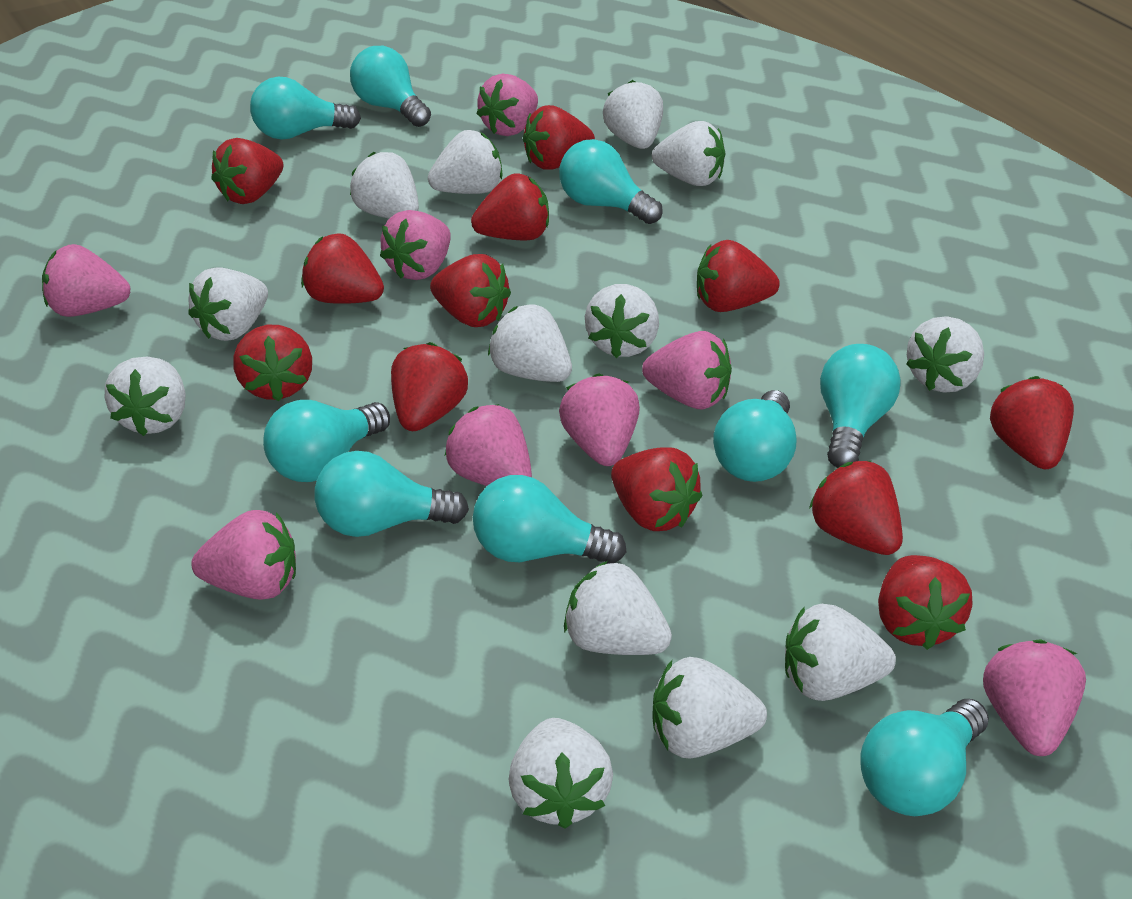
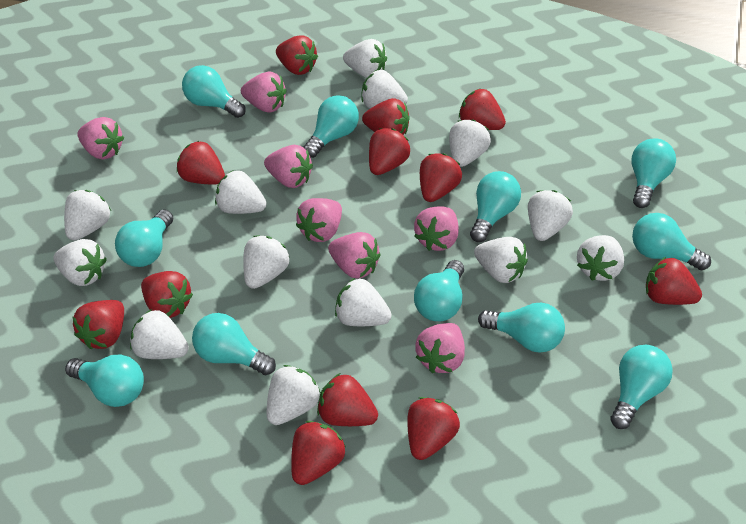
pink strawberry: [42,244,130,317] [191,510,296,600] [380,210,451,280] [445,404,532,486] [477,73,538,136] [559,373,640,466] [642,331,732,409] [983,640,1086,756] = 8 -> [77,117,124,159] [241,72,287,113] [264,145,313,188] [296,198,342,242] [328,232,381,278] [414,206,459,251] [415,323,465,373] = 7
turquoise light bulb: [250,77,361,140] [263,400,390,482] [314,451,469,537] [350,46,431,127] [473,475,626,564] [559,139,663,224] [713,390,797,482] [820,344,901,468] [860,699,989,816] = 9 -> [65,355,144,407] [115,209,173,267] [182,65,246,118] [192,313,276,375] [303,95,359,158] [414,260,464,321] [470,171,521,242] [478,303,565,353] [610,345,673,429] [632,138,676,208] [632,213,711,270] = 11

